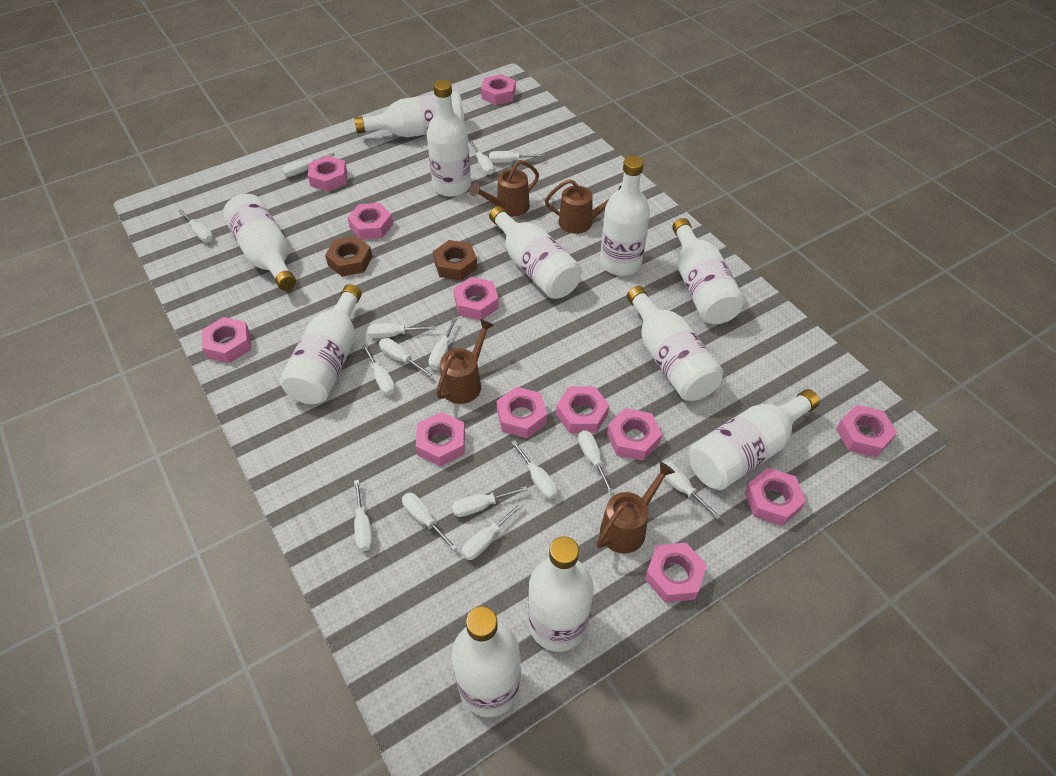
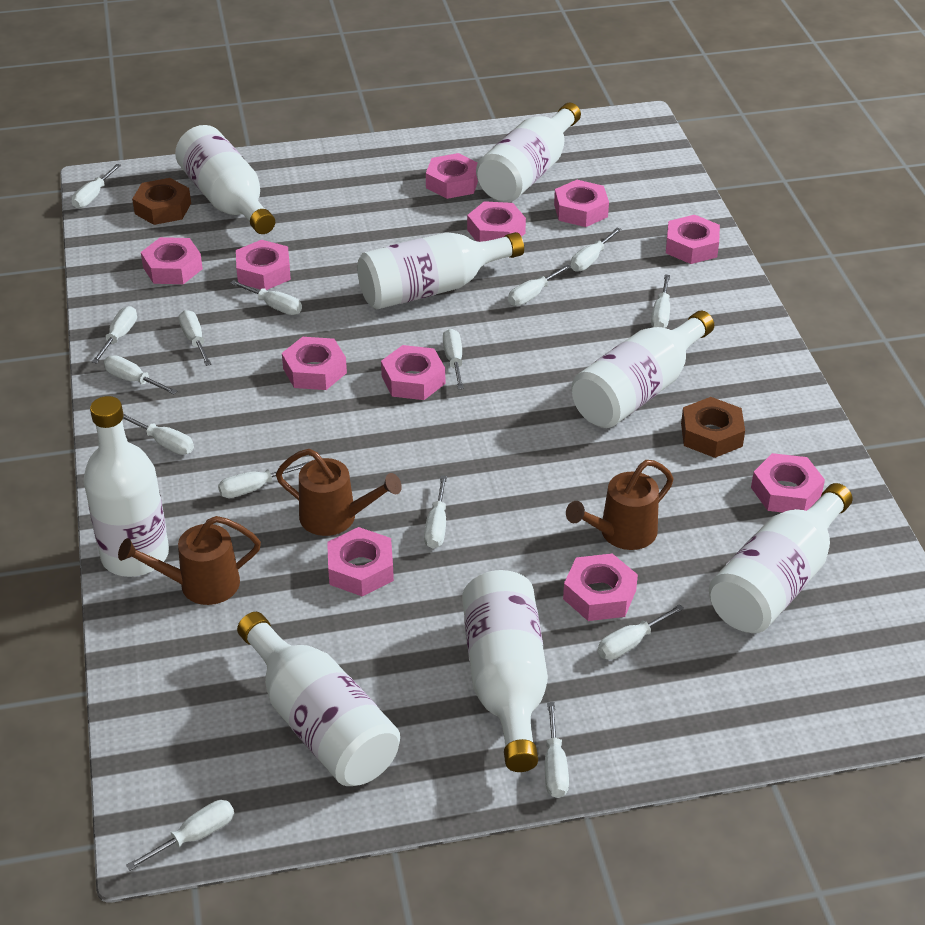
brown watering can: [436,319,494,404] [470,160,539,217] [545,179,621,234] [596,462,675,553] = 4 -> [118,516,261,605] [276,449,402,536] [566,460,673,550] = 3
pink nut: [202,317,251,363] [308,156,347,192] [347,203,393,240] [416,412,465,467] [453,277,499,320] [481,74,516,105] [497,387,547,438] [556,387,609,433] [607,408,662,460] [645,543,707,603] [745,468,806,526] [836,405,897,457] = 12 -> [141,237,203,284] [236,240,291,290] [282,337,347,390] [327,527,394,597] [381,345,445,400] [426,153,478,199] [467,201,526,242] [554,180,609,227] [563,553,638,621] [666,215,720,264] [751,453,825,513] = 11
white bottle: [223,194,296,291] [280,284,362,404] [354,91,465,137] [426,80,471,197] [451,606,521,717] [489,206,582,299] [528,536,593,652] [600,156,650,276] [627,286,723,401] [672,218,745,324] [689,389,820,490] = 11 -> [83,396,169,577] [175,125,275,234] [237,612,400,786] [357,232,524,309] [462,570,548,772] [476,103,581,203] [571,311,714,428] [709,483,853,633] = 8

